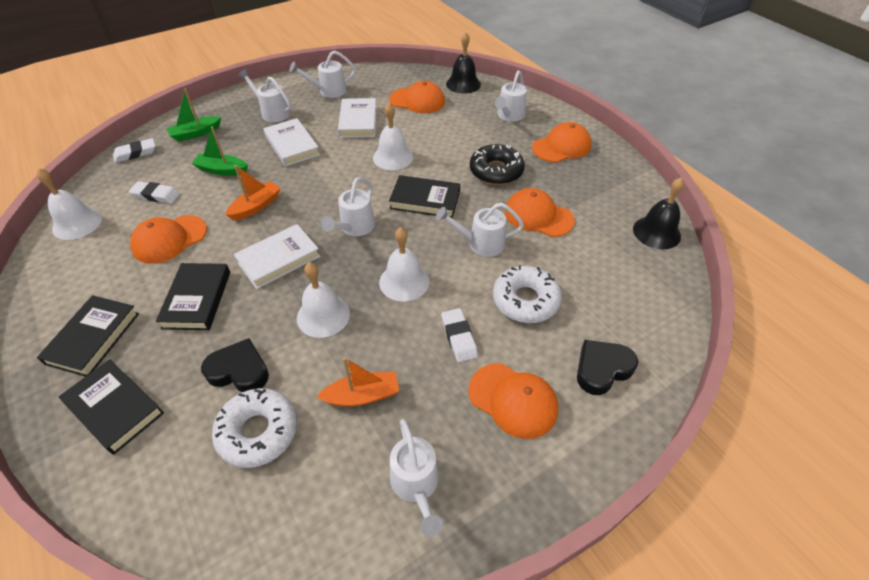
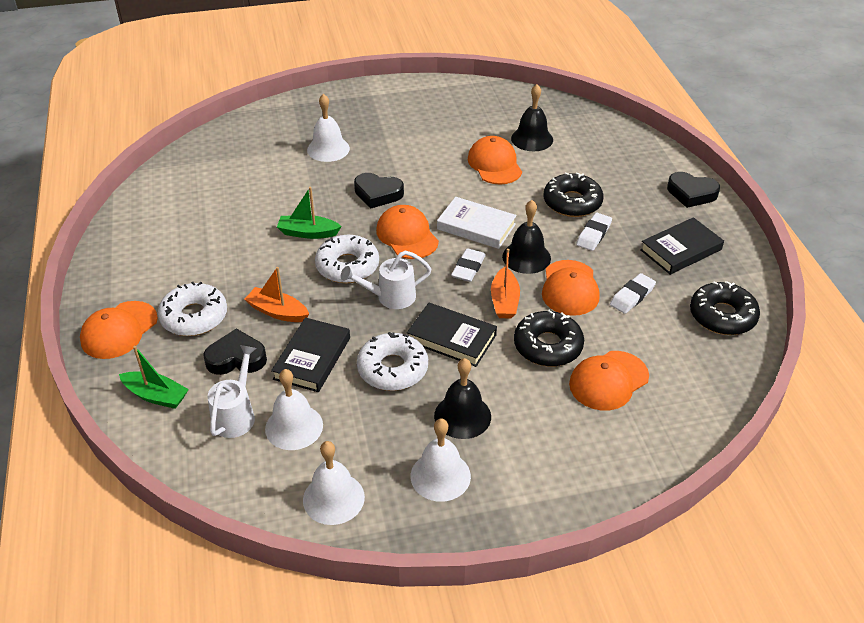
black bell: [446,32,481,94] [633,177,685,249] = 2 -> [434,358,491,439] [502,200,551,274] [511,84,553,151] = 3
black book: [37,295,139,377] [59,359,164,455] [156,263,230,330] [389,175,460,218] = 4 -> [271,317,350,392] [407,303,497,367] [640,217,724,275] = 3
black donut: [470,144,525,185] = 1 -> [514,309,584,367] [543,172,603,217] [690,281,760,335] = 3
black heart: [201,338,269,392] [577,340,638,395] = 2 -> [203,328,267,375] [354,173,404,209] [667,172,720,208] = 3
white book: [234,224,320,289] [263,118,320,167] [338,98,377,138] = 3 -> [437,197,517,249] = 1
white donut: [212,388,297,468] [493,265,562,323] = 2 -> [158,282,227,336] [315,235,379,283] [357,332,428,391] = 3
white watering can: [238,69,291,122] [289,50,356,98] [321,177,375,236] [390,419,443,537] [436,203,524,257] [495,71,527,122] = 6 -> [207,345,256,438] [340,250,432,309] = 2

